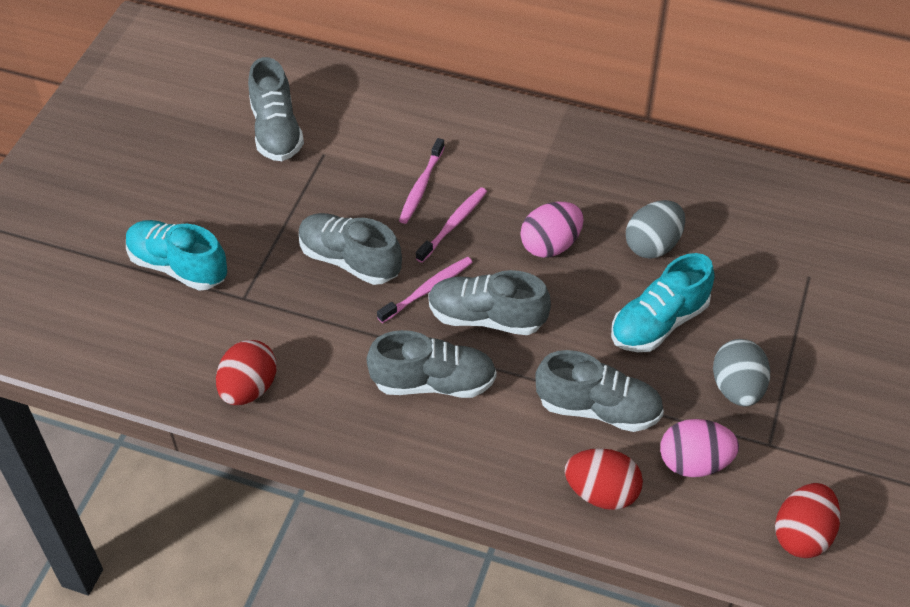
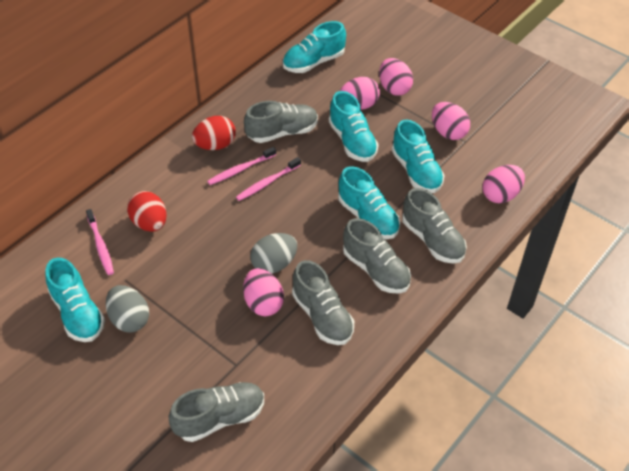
pink egg: [520,202,584,258] [660,419,739,477] = 2 -> [243,268,284,316] [340,77,380,110] [379,58,413,96] [432,102,470,140] [483,165,525,203] = 5
red egg: [216,340,277,405] [565,448,643,510] [775,483,840,558] = 3 -> [127,191,167,232] [192,116,236,150] = 2
turquoise shoe: [126,220,227,291] [611,253,714,352] = 2 -> [45,257,105,342] [283,21,346,73] [329,91,379,162] [338,166,400,239] [392,119,445,193] = 5

